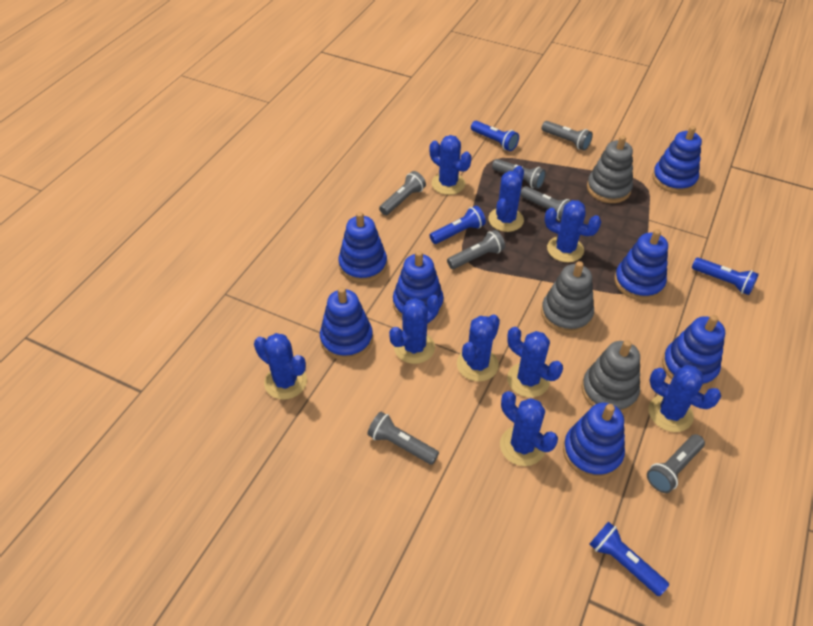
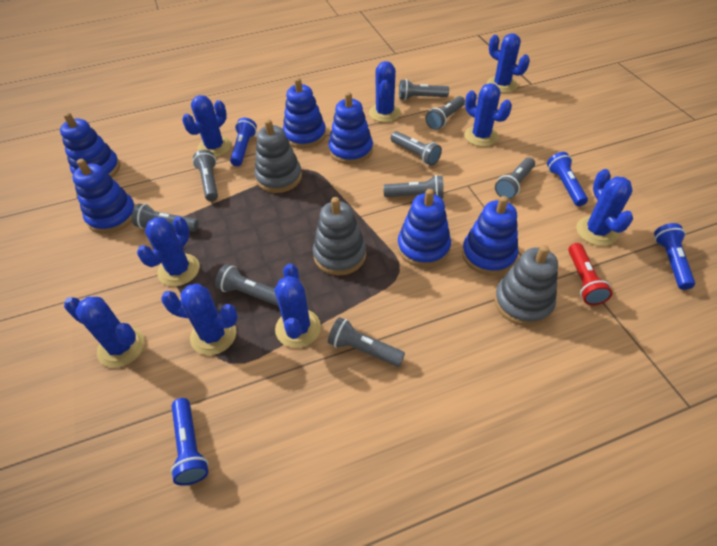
blue stacking toy: [320,287,373,360] [338,212,387,283] [393,251,444,318] [563,403,625,479] [614,229,668,301] [652,126,702,193] [662,315,725,388] = 7 -> [60,113,120,177] [72,159,136,234] [283,78,326,148] [329,92,373,164] [397,189,451,267] [462,196,518,275] = 6
grey flashlight: [367,412,439,465] [379,171,426,215] [447,230,505,269] [492,159,546,189] [520,186,570,220] [542,121,593,151] [647,434,705,493] = 7 -> [132,204,199,232] [193,150,218,201] [215,264,279,306] [328,317,405,367] [383,175,444,198] [391,131,442,166] [399,79,449,100] [426,96,465,130] [495,157,535,199] = 9
red flashlight: none = 0 -> [568,243,612,305] = 1

